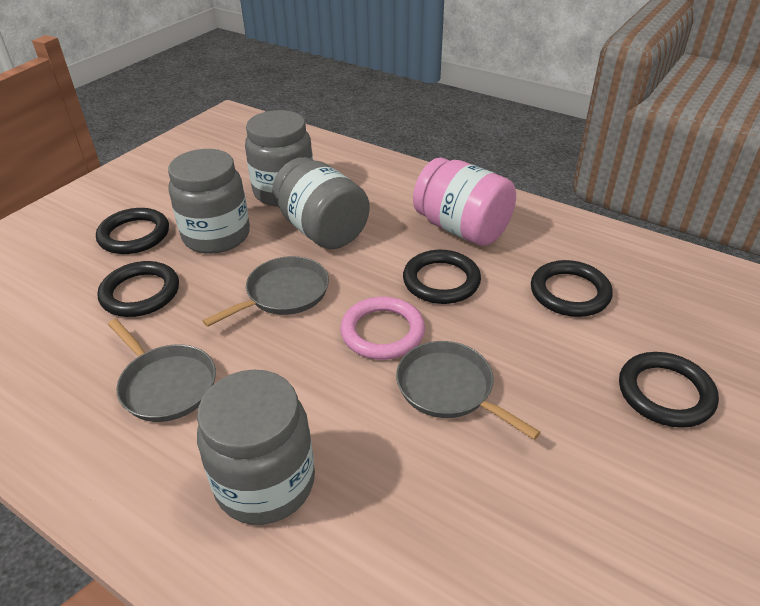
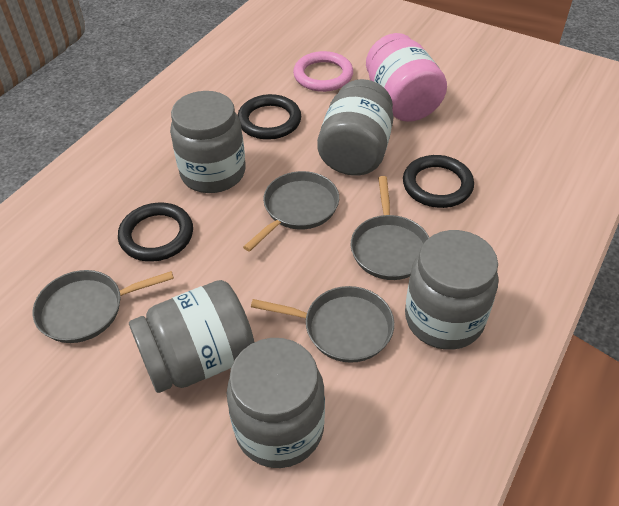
black ring: [96,208,169,254] [97,261,179,317] [403,250,481,304] [531,260,613,317] [619,352,719,428] = 5 -> [118,203,193,262] [237,94,301,140] [403,155,474,208] = 3
grey jar: [168,149,250,254] [197,369,315,525] [245,110,313,206] [272,157,370,249] = 4 -> [129,280,254,393] [170,91,246,193] [227,338,325,468] [317,79,393,176] [405,230,498,350] = 5
grey pan: [108,319,216,422] [203,256,329,327] [396,341,541,440] = 3 -> [33,270,174,343] [243,171,339,252] [251,286,394,363] [351,176,430,280] = 4

